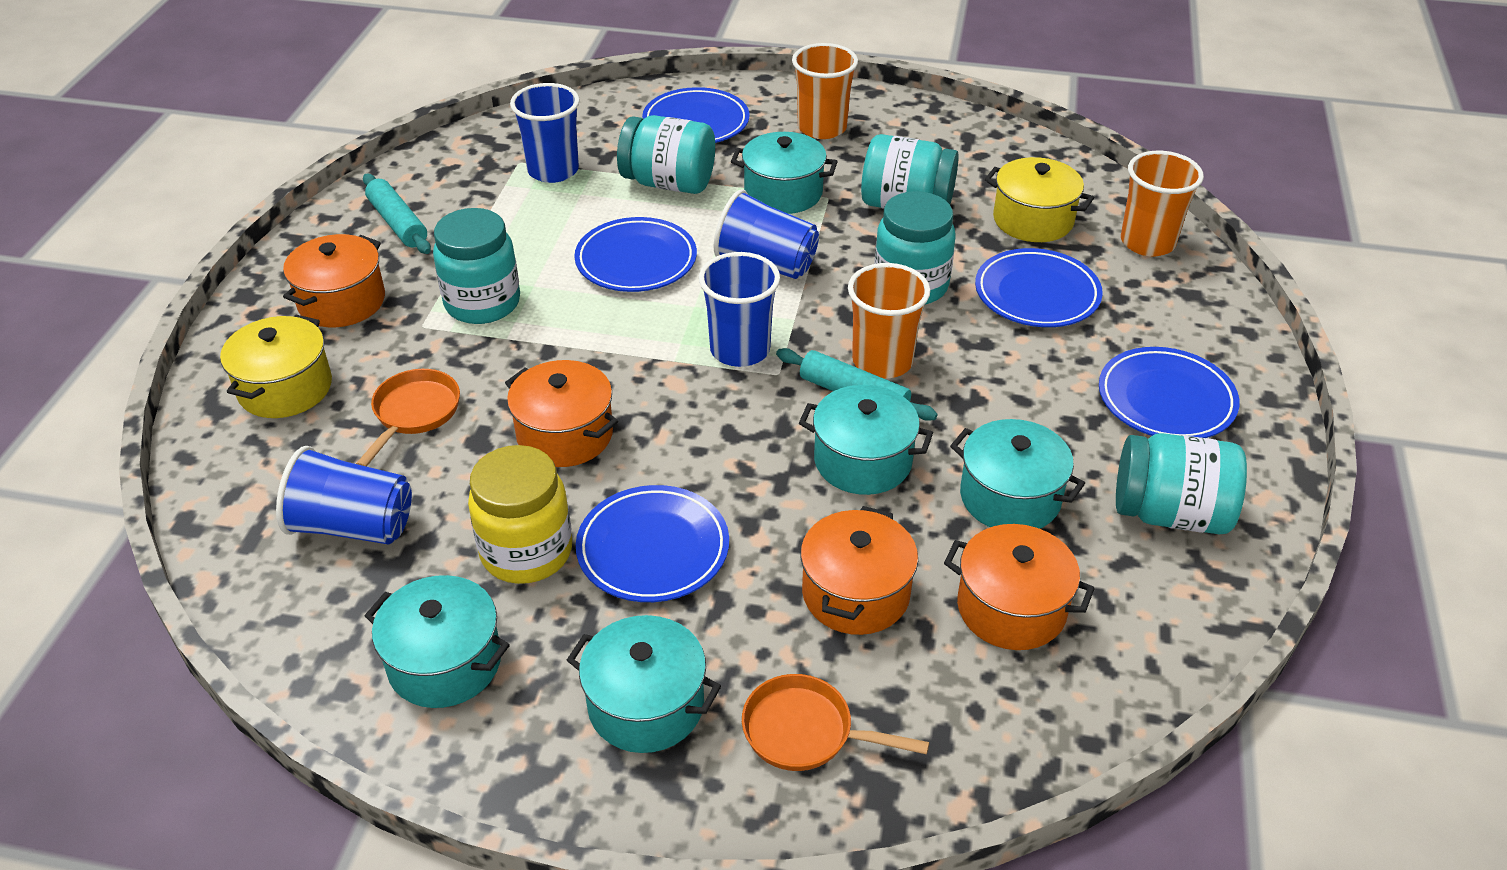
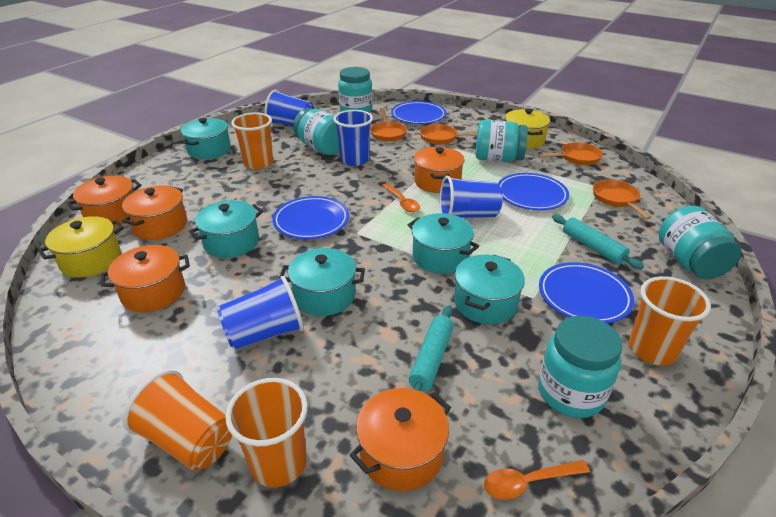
blue plate: [574,217,697,292] [576,485,729,602] [642,87,749,143] [975,248,1103,327] [1099,347,1240,438] = 5 -> [273,196,349,239] [391,101,446,124] [498,173,569,210] [539,262,634,323] = 4
orange cup: [792,43,858,139] [848,263,930,379] [1121,151,1204,256] = 3 -> [123,370,232,471] [225,378,308,487] [231,113,273,169] [629,276,711,366] = 4
orange pan: [356,369,460,467] [742,674,929,771] = 2 -> [370,108,407,142] [420,124,477,145] [538,142,603,165] [593,179,652,220] = 4
orange pot: [283,234,385,327] [505,360,618,467] [800,506,918,635] [944,524,1095,650] = 4 -> [66,176,142,227] [101,245,190,312] [122,185,187,240] [350,388,451,491] [414,147,465,193] = 5
orange spoon: none = 0 -> [382,183,420,212] [484,460,590,500] = 2
yellow jar: [468,445,572,584] = 1 -> none = 0

